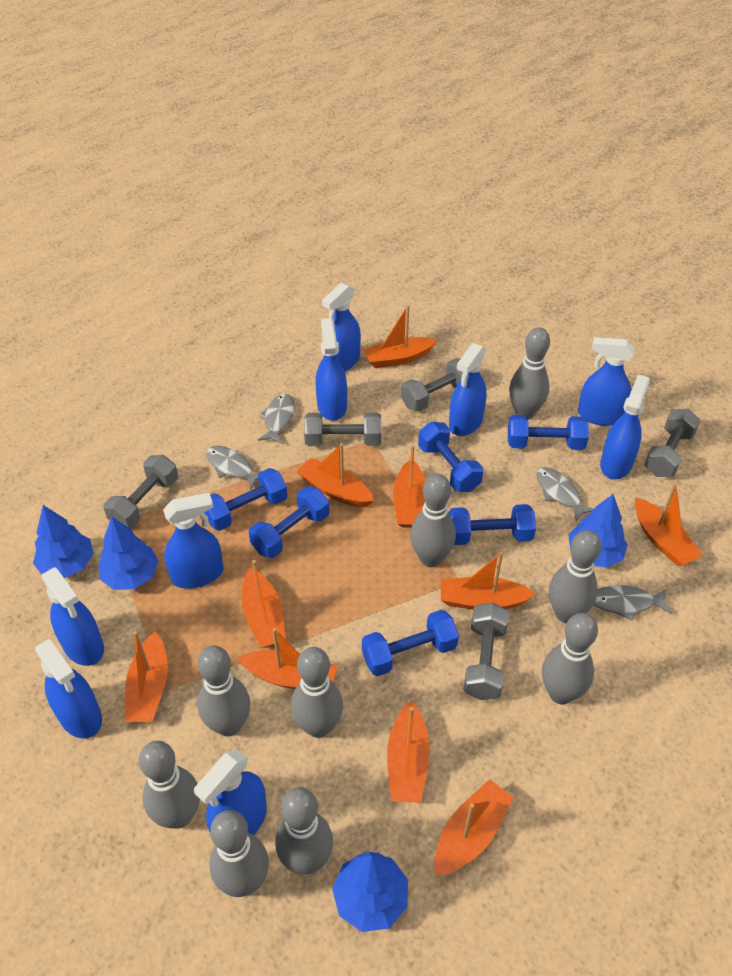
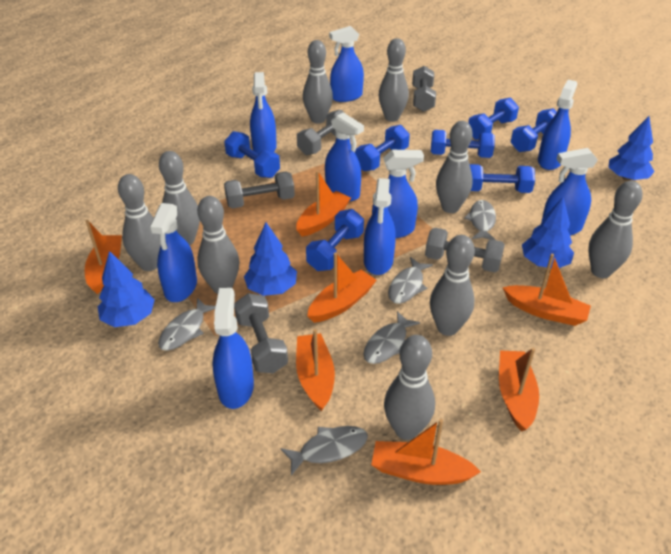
blue dumbbell: [204,468,288,531] [249,486,330,558] [362,610,459,676] [418,422,483,492] [449,504,536,545] [508,415,589,450] = 6 -> [224,131,280,178] [306,209,364,271] [355,125,410,171] [431,130,495,158] [468,97,519,140] [469,164,535,193] [511,108,557,152] = 7
grey fish: [206,446,259,490] [258,394,295,444] [536,467,594,521] [594,585,672,621] = 4 -> [158,298,216,351] [280,426,368,476] [363,311,420,364] [388,257,433,304] [464,200,496,240] = 5
orange boat: [125,631,168,722] [237,628,338,689] [242,560,286,648] [297,443,374,507] [363,305,437,368] [387,701,430,803] [393,445,426,528] [434,779,514,876] [441,552,536,609] [635,483,703,566] = 10 -> [85,220,122,294] [296,170,351,237] [296,329,335,411] [307,252,377,323] [371,419,481,485] [499,348,539,432] [502,254,591,326] = 7

